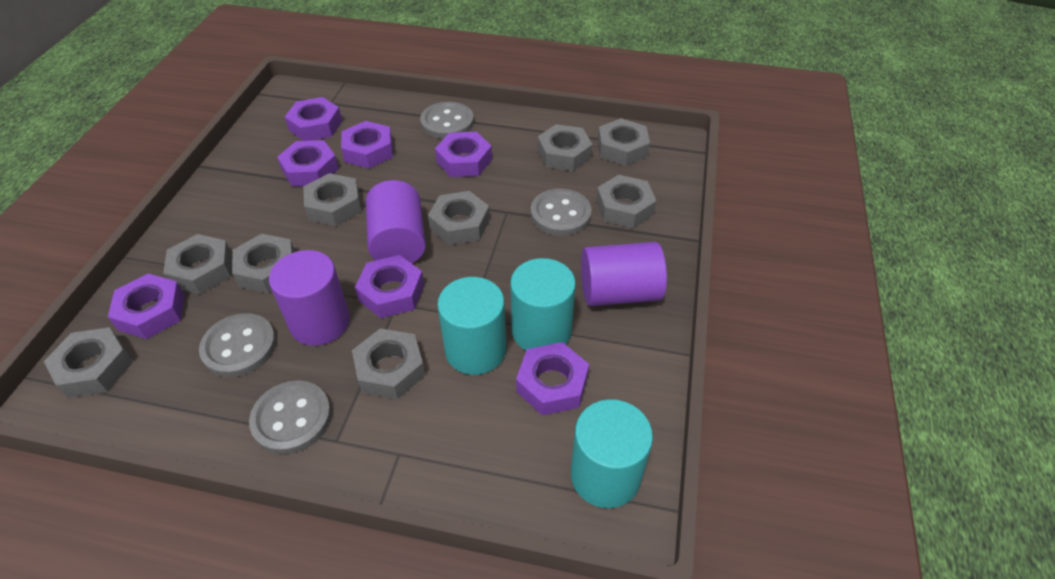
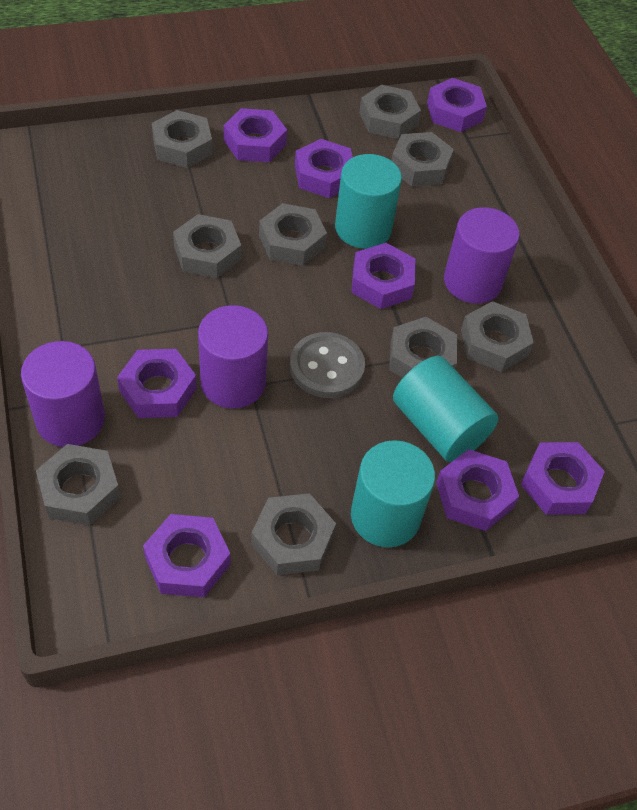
grey button: [199,313,276,377] [249,381,331,454] [420,102,474,139] [531,188,592,236] = 4 -> [290,332,365,398] = 1
purple nut: [108,273,185,339] [277,140,339,186] [285,97,342,141] [341,121,393,168] [355,255,424,318] [435,132,492,177] [516,342,589,416] = 7 -> [117,349,197,418] [143,514,230,597] [224,108,287,162] [295,139,353,198] [351,243,416,309] [427,78,487,132] [436,449,519,531] [521,442,605,515] = 8

